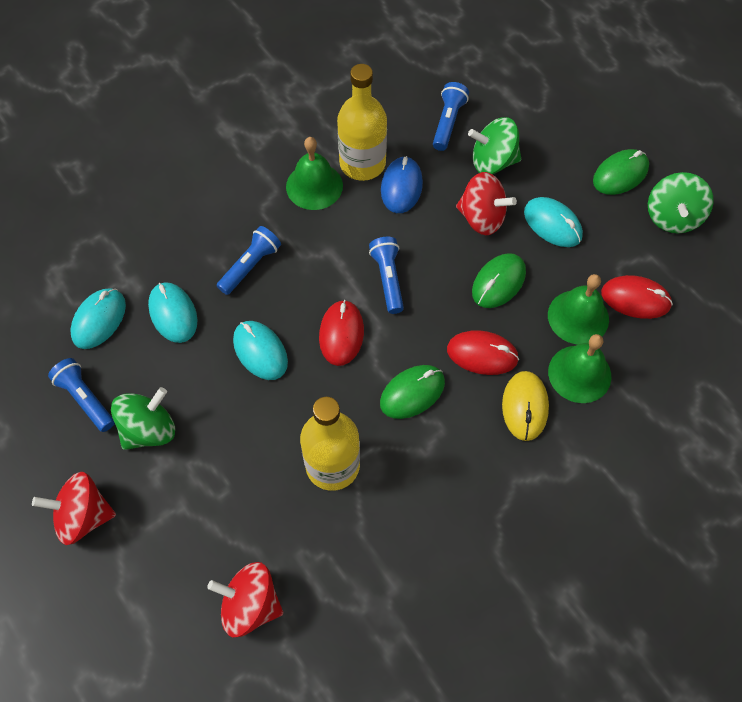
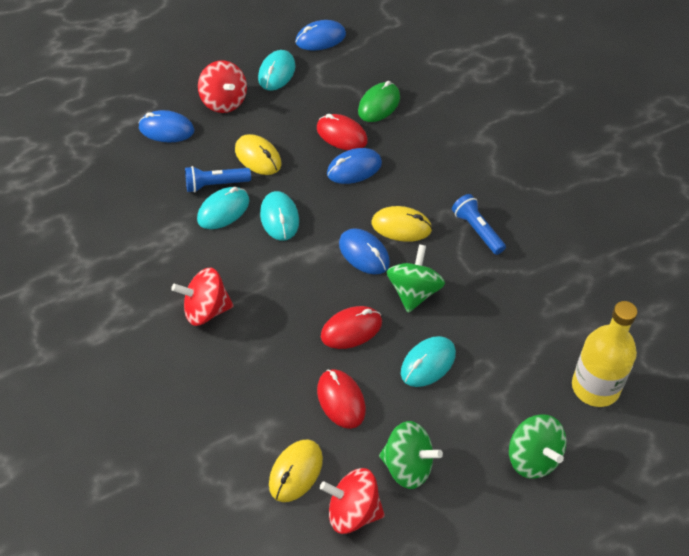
blue flashlight: [48,358,115,432] [217,226,281,295] [369,237,404,314] [433,82,469,151] = 4 -> [185,166,251,193] [452,194,506,255] = 2
blue mouse: [381,156,423,213] = 1 -> [139,110,194,142] [295,20,346,51] [327,148,382,184] [339,228,390,274] = 4
green bell: [286,137,343,210] [548,274,609,344] [548,334,611,403] = 3 -> none = 0
green mouse: [380,365,445,419] [472,253,526,308] [593,149,649,195] = 3 -> [358,81,400,122] = 1
yellow bottle: [300,397,360,491] [337,64,387,181] = 2 -> [572,301,638,407] = 1
yellow mouse: [502,371,549,441] = 1 -> [235,134,281,175] [269,439,323,502] [372,206,432,242] = 3

